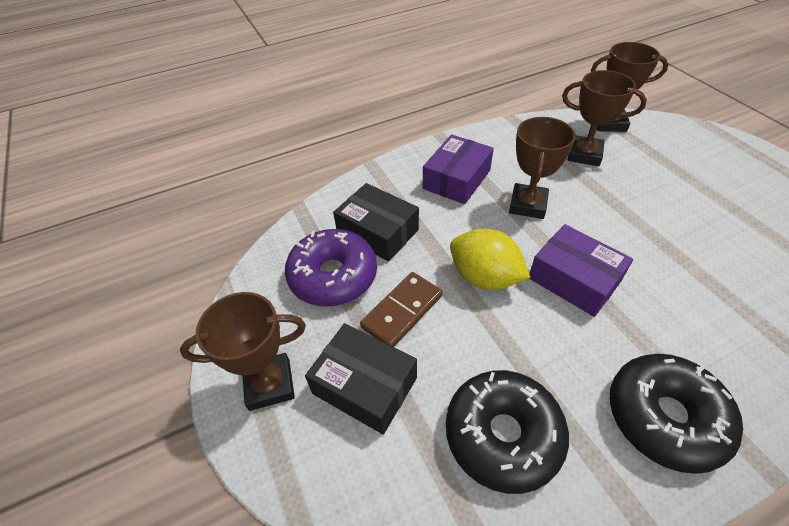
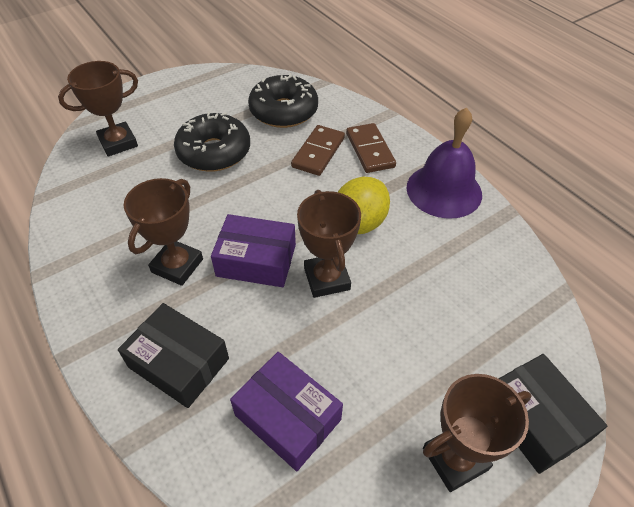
brown domino: [360,272,442,347] = 1 -> [291,125,345,176] [346,123,396,173] = 2
purple bell: none = 0 -> [407,107,482,219] = 1
purple donut: [285,229,377,307] = 1 -> none = 0

